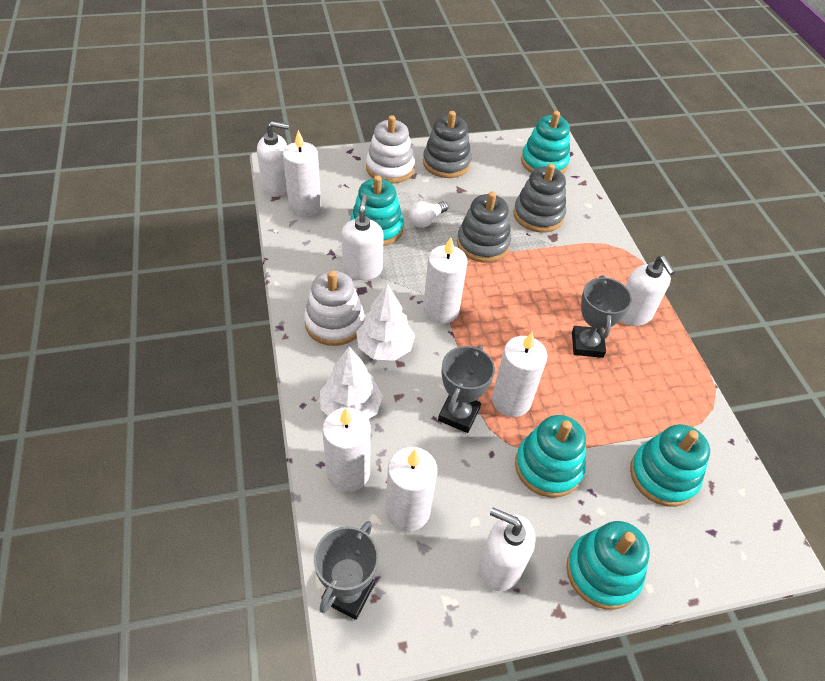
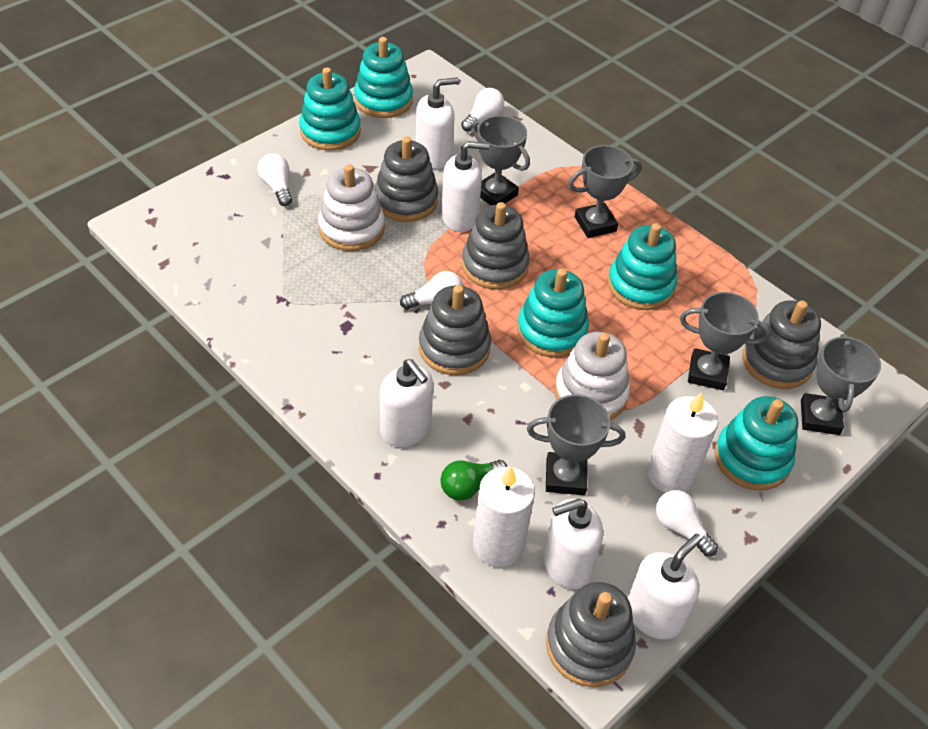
green light bulb: none = 0 -> [440,460,507,501] = 1
grey stacking toy: [423,111,472,178] [457,191,511,263] [513,163,566,233] = 3 -> [374,136,438,222] [419,285,491,375] [462,202,530,290] [546,582,636,687] [742,300,821,389] = 5
grey trophy: [314,521,379,620] [438,345,495,433] [572,275,632,358] = 3 -> [472,115,530,205] [527,395,625,495] [568,145,642,238] [680,292,771,390] [801,334,881,435] = 5
white candle: [283,130,321,217] [322,408,371,492] [386,447,438,531] [423,237,468,324] [492,332,548,417] = 5 -> [473,466,535,567] [647,392,718,493] = 2
white light bulb: [409,201,448,228] = 1 -> [257,153,292,206] [400,271,463,309] [461,88,504,132] [656,490,718,556] = 4
white soap dispenser: [257,121,289,197] [341,194,384,280] [479,508,536,591] [620,256,675,326] = 4 -> [380,359,433,447] [416,77,459,169] [441,141,489,232] [543,499,603,589] [628,534,702,639] = 5
white tree: [320,346,383,419] [356,283,415,361] = 2 -> none = 0

